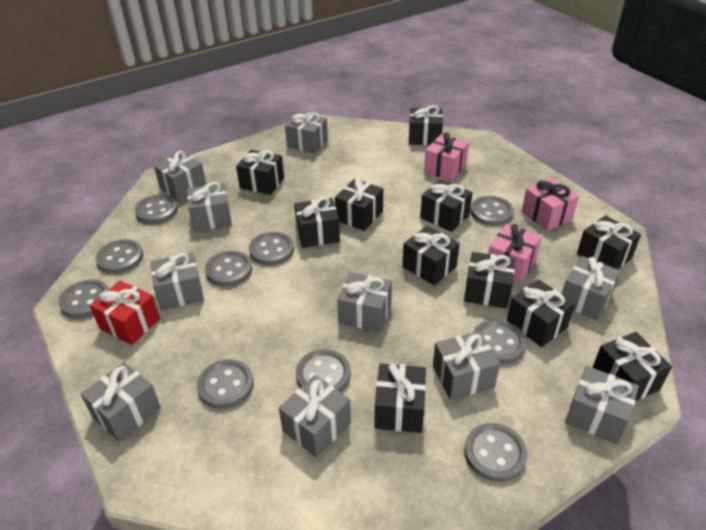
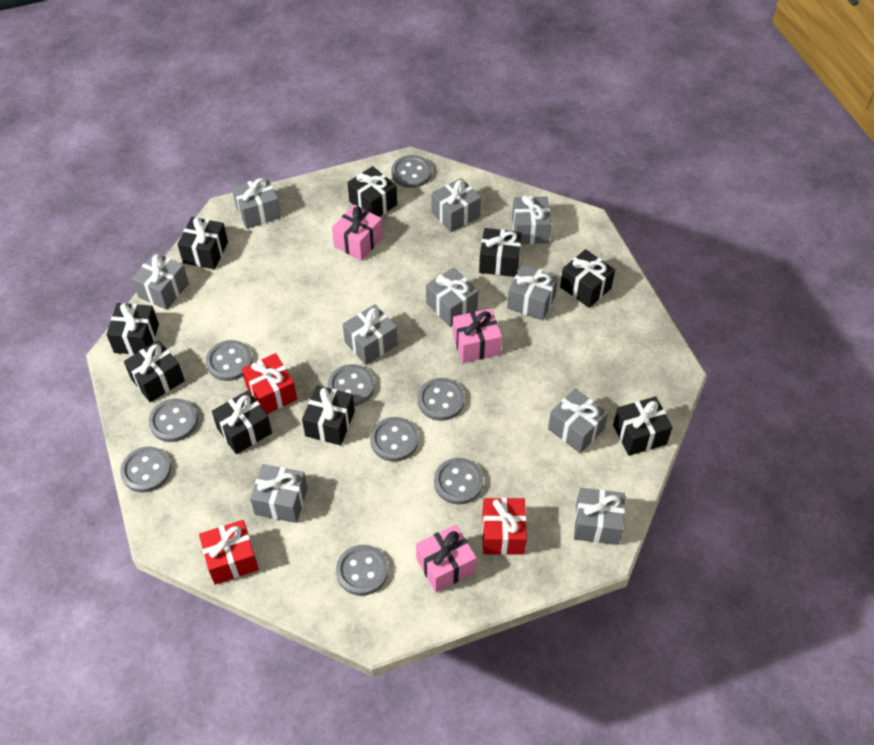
black gift: [236,150,284,195] [294,197,340,248] [335,178,383,231] [375,363,426,433] [402,226,460,286] [409,105,443,145] [420,179,472,232] [464,252,515,309] [507,279,575,347] [577,215,641,269] [592,332,672,401] = 11 -> [106,303,159,355] [124,340,185,402] [178,217,228,270] [212,390,272,454] [302,385,355,445] [348,166,397,217] [479,228,522,277] [560,249,615,308] [613,396,673,456] = 9
grey button: [58,280,109,319] [96,239,143,274] [135,195,178,224] [197,359,254,409] [205,251,252,287] [249,232,294,266] [296,349,351,392] [464,423,528,482] [470,196,514,226] [473,320,526,364] = 10 -> [120,446,171,493] [149,398,198,442] [206,340,253,381] [328,364,375,406] [336,545,388,596] [370,417,418,461] [391,155,432,188] [418,378,465,421] [434,458,483,505] = 9
red gift: [90,281,160,345] = 1 -> [199,520,259,585] [242,353,297,414] [482,498,527,555] = 3

